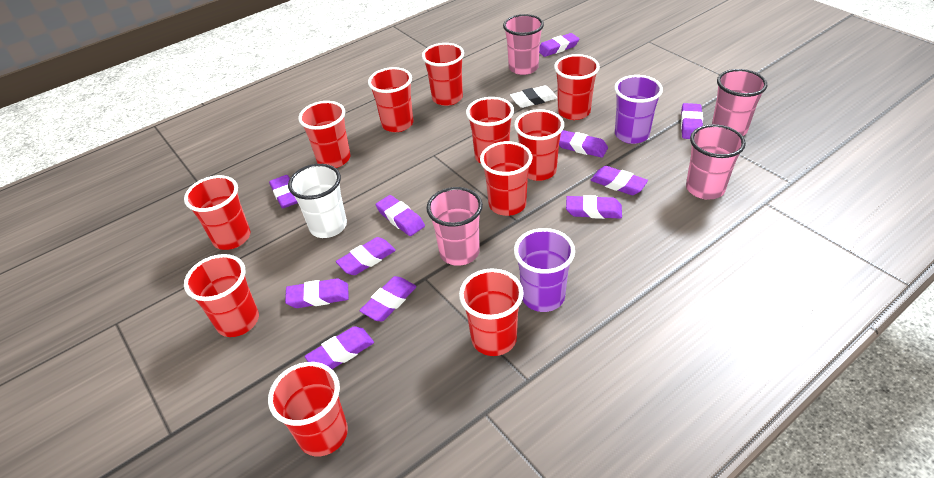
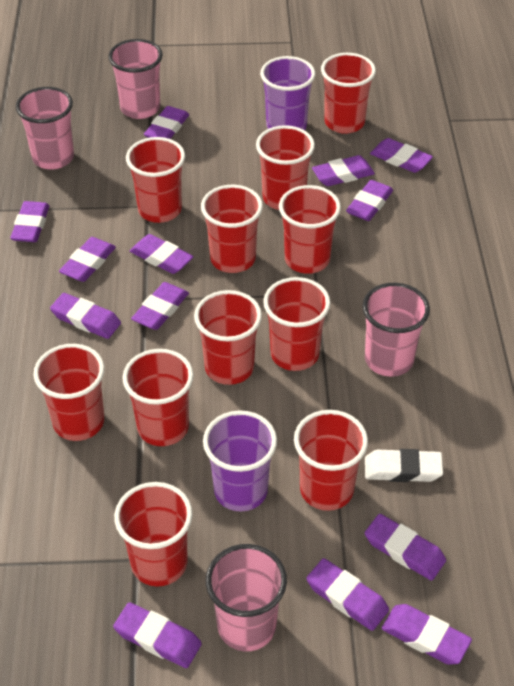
purple eraser: [269,175,298,208] [285,278,349,308] [305,326,374,369] [336,237,396,275] [359,276,417,321] [376,195,425,236] [539,33,579,57] [559,130,608,158] [566,195,622,219] [591,166,648,195] [681,103,703,139] = 11 -> [10,201,49,242] [50,293,121,339] [59,237,116,282] [113,602,202,668] [130,234,194,274] [131,282,189,330] [144,106,189,139] [306,558,389,631] [312,155,375,186] [346,180,393,221] [365,514,446,581] [370,138,433,173] [382,604,472,665] = 13
white cup: [288,164,347,238] = 1 -> none = 0

